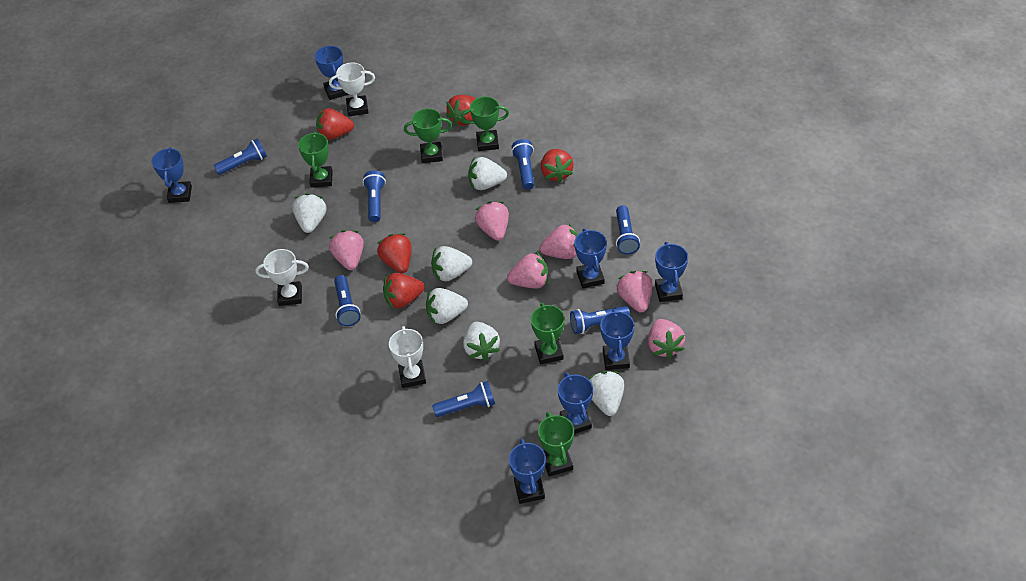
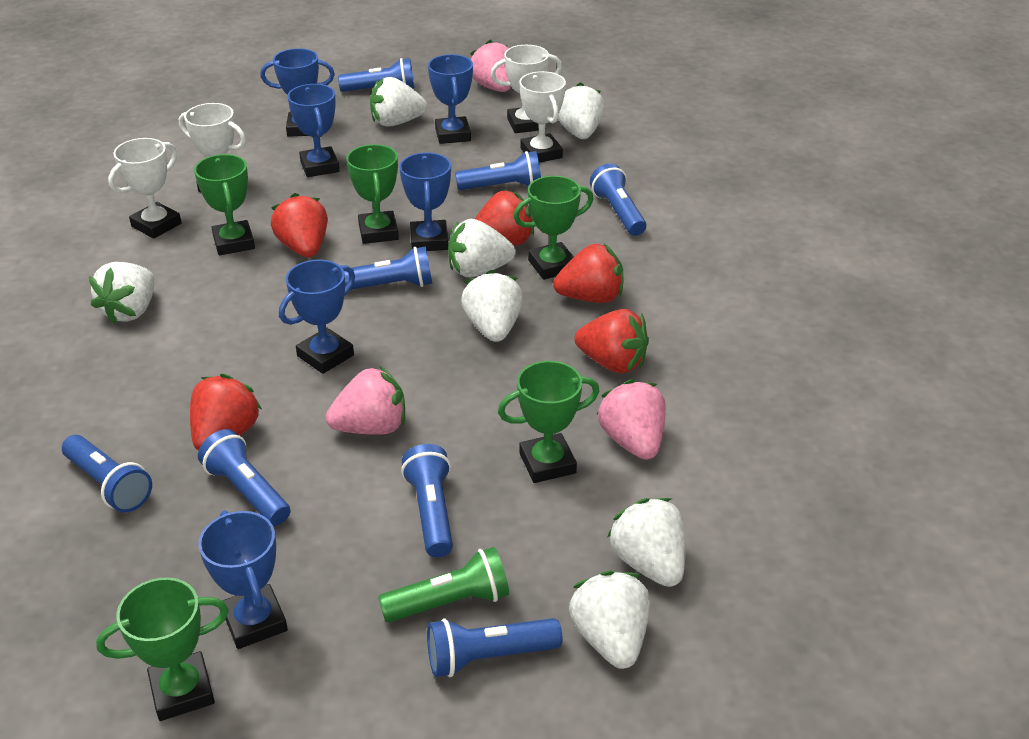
blue flashlight: [214,138,267,175] [334,275,360,326] [363,170,386,222] [432,381,495,417] [511,139,534,190] [570,306,630,334] [616,205,640,255] = 7 -> [62,435,152,513] [198,429,290,526] [338,58,414,92] [344,247,432,290] [401,444,453,558] [427,618,562,677] [455,151,541,190] [590,163,646,236] = 8
blue trophy: [152,147,192,203] [315,46,348,100] [509,439,546,504] [558,372,593,434] [574,229,607,288] [600,309,635,370] [655,242,688,302] = 7 -> [198,510,288,649] [260,48,335,137] [279,260,355,374] [288,84,340,177] [399,152,451,251] [428,54,473,144] = 6
green flashlight: none = 0 -> [378,547,509,622] = 1
pink strawberry: [329,230,364,270] [475,201,509,241] [507,252,548,289] [540,224,578,259] [617,271,652,312] [648,319,685,359] = 6 -> [326,366,405,435] [471,40,511,92] [597,379,666,460] = 3
white strawberry: [292,193,327,233] [426,288,468,324] [431,246,472,282] [463,322,500,361] [468,157,507,190] [588,371,624,416] = 6 -> [89,262,155,324] [370,77,427,127] [448,219,516,277] [461,270,523,342] [558,82,605,139] [569,571,650,669] [607,498,686,587] = 7
white trophy: [255,249,309,306] [329,62,375,116] [389,326,426,388] = 3 -> [108,138,182,239] [179,103,246,192] [491,45,562,133] [519,71,566,163] = 4

